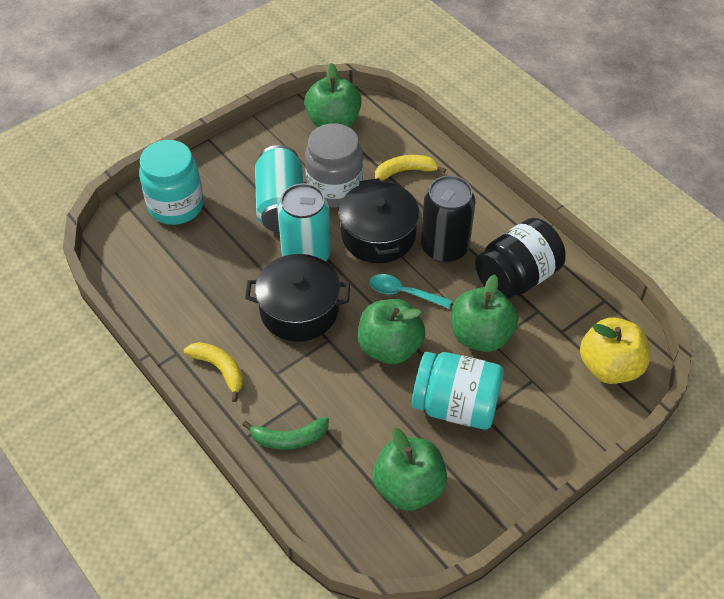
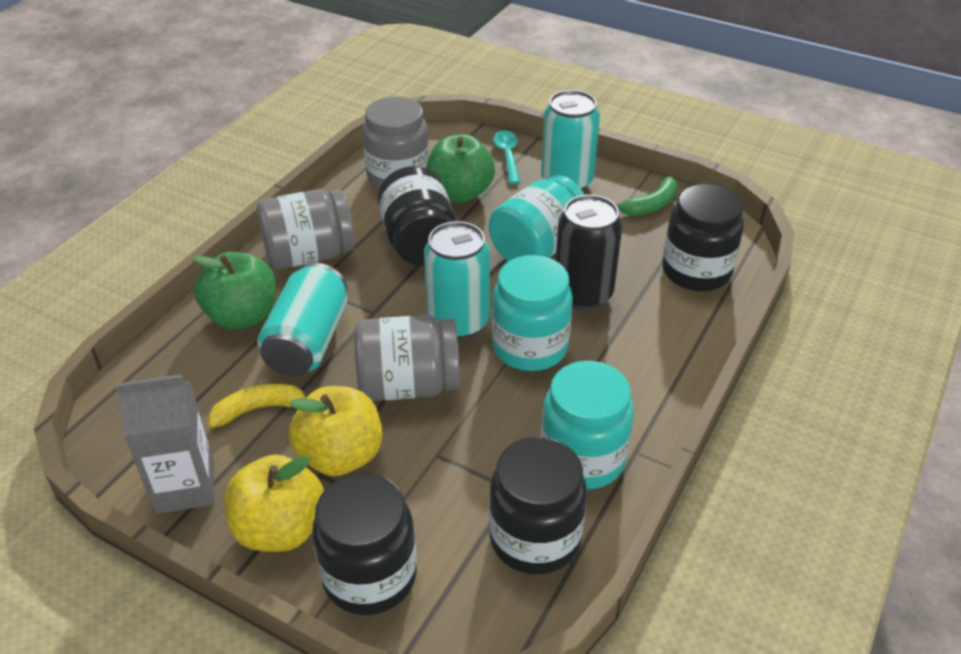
black jar: [475,218,566,299] = 1 -> [312,473,417,615] [378,166,456,265] [489,437,587,575] [662,184,744,291] = 4
black pot: [245,254,350,342] [339,178,419,263] = 2 -> none = 0
green apple: [304,63,362,127] [358,299,425,364] [372,428,447,511] [451,274,518,352] = 4 -> [192,252,276,329] [426,134,495,202] = 2
grey carton: none = 0 -> [115,374,214,514] = 1
grey jar: [305,123,363,208] = 1 -> [257,189,355,269] [354,315,460,401] [363,97,429,189] = 3
turquoise can: [255,145,303,232] [277,183,331,262] = 2 -> [257,263,347,376] [424,221,490,339] [541,90,600,190] = 3
turquoise jar: [139,140,204,225] [412,352,504,430] = 2 -> [489,175,585,262] [492,255,573,371] [541,361,634,490] = 3
yellow apple: [580,317,650,384] = 1 -> [225,455,325,552] [289,386,382,476] = 2
yellow banana: [184,342,243,402] [375,155,446,181] = 2 -> [208,384,306,428] = 1

